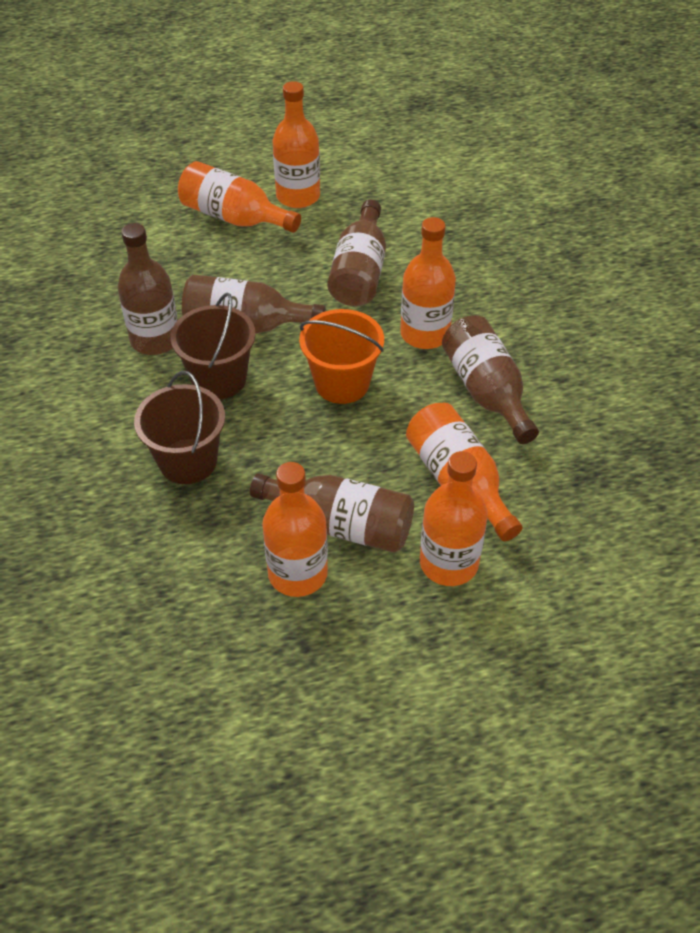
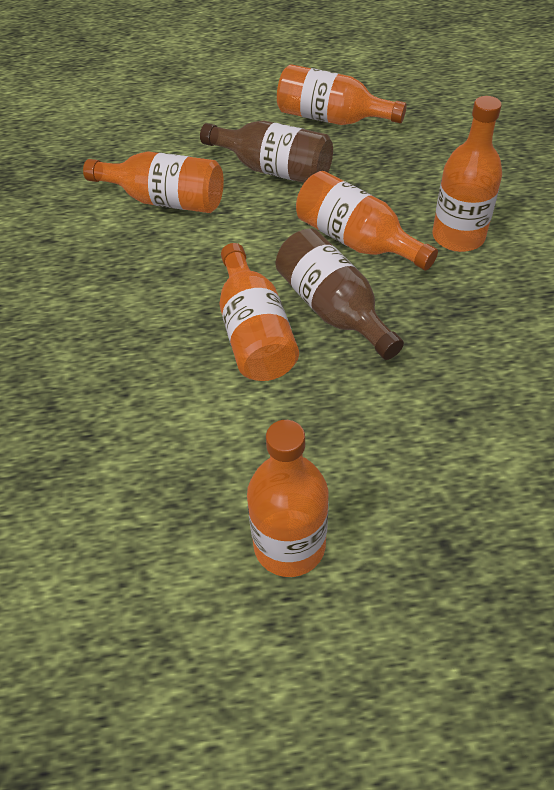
brown bottle: [118,223,178,355] [182,275,326,333] [250,473,414,553] [327,200,386,306] [442,315,539,444] = 5 -> [200,120,333,183] [276,229,404,360] = 2
brown bucket: [134,371,225,484] [170,293,256,399] = 2 -> none = 0
orange bucket: [299,309,384,404] = 1 -> none = 0

